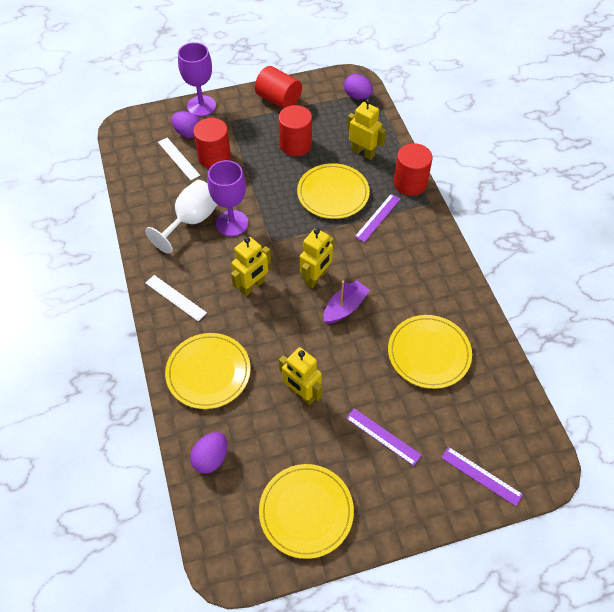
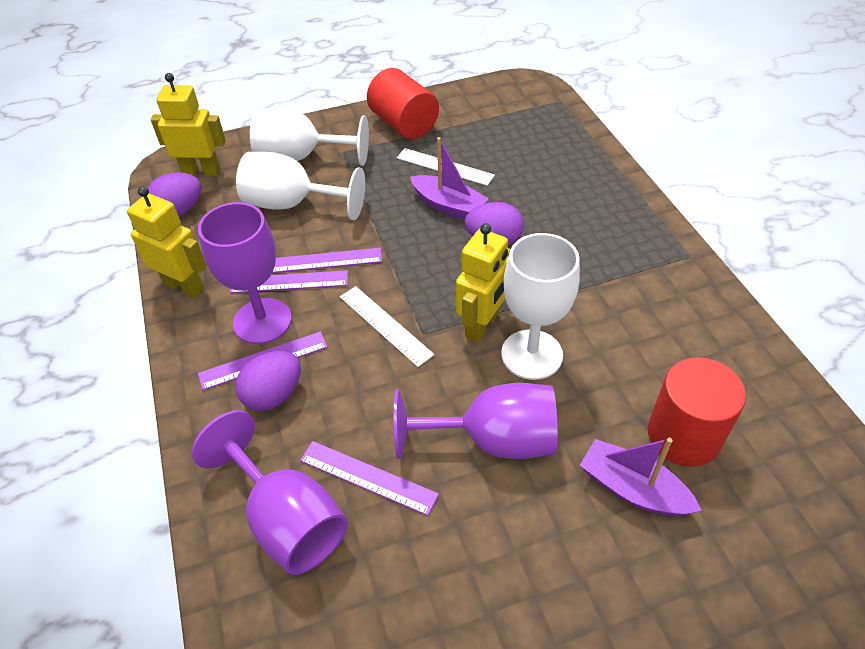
purple boat: [324,280,370,324] = 1 -> [410,137,489,220] [580,438,702,516] = 2
purple goblet: [178,42,216,116] [208,160,248,236] = 2 -> [191,410,348,575] [198,202,292,344] [394,383,558,459] = 3
purple ruler: [346,408,422,466] [355,194,401,242] [441,447,523,506] = 3 -> [198,331,328,390] [230,270,348,293] [273,248,382,273] [300,441,439,516] = 4
red cylinder: [193,118,231,169] [255,66,302,109] [278,105,312,156] [394,143,433,196] = 4 -> [367,68,439,139] [648,357,746,467] = 2
white goblet: [145,180,217,254] = 1 -> [236,152,365,220] [250,108,369,166] [501,233,580,380] = 3
yellow plate: [165,333,251,409] [259,464,354,559] [297,163,370,219] [388,315,472,389] = 4 -> none = 0
yellow robot: [231,237,271,296] [279,347,323,405] [300,228,334,288] [347,99,386,160] = 4 -> [127,186,207,298] [151,73,226,176] [456,223,510,342] = 3

